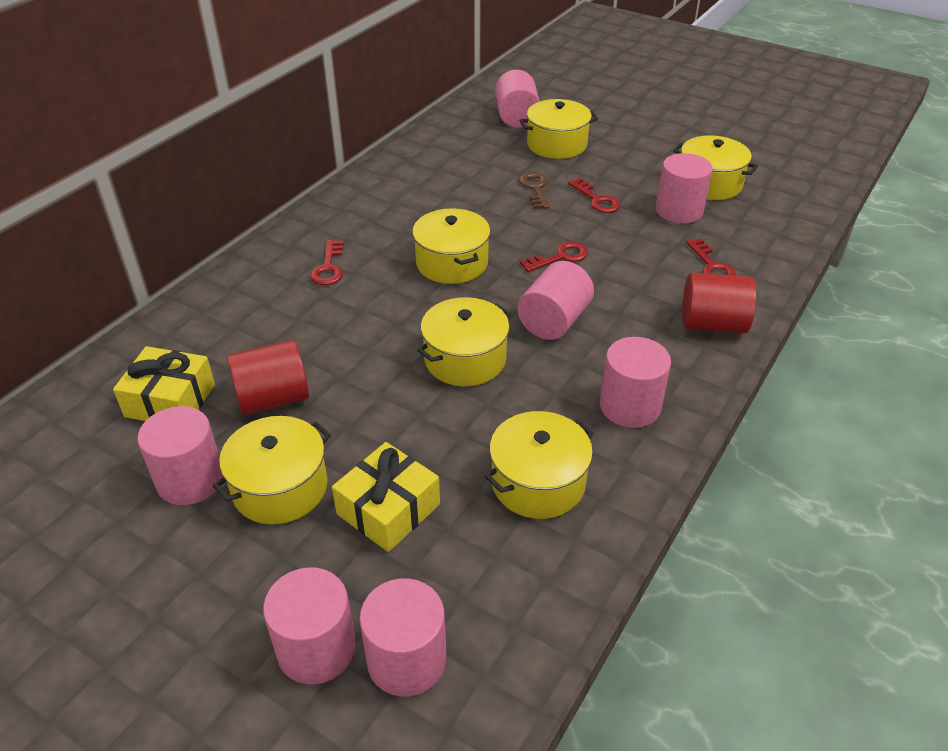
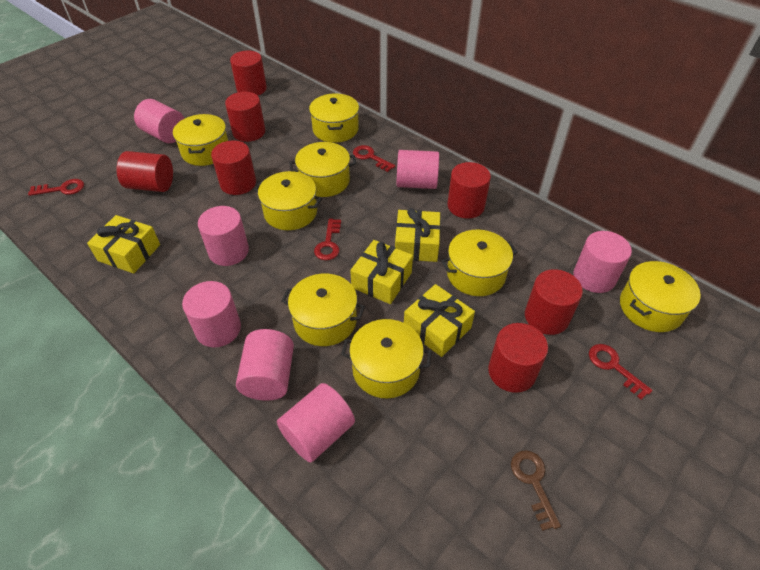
red cylinder: [226,340,309,415] [682,273,756,333] = 2 -> [116,151,173,192] [211,140,256,195] [225,92,265,142] [230,51,267,96] [447,162,491,219] [488,323,548,393] [525,269,583,335] = 7
yellow gift: [113,346,215,421] [332,442,440,552] = 2 -> [87,215,160,274] [350,240,413,304] [395,208,440,262] [404,284,475,357] = 4
yellow pot: [213,416,331,524] [412,208,490,284] [417,297,511,386] [485,411,594,519] [519,99,598,159] [673,135,758,200] = 6 -> [173,114,228,166] [254,171,322,230] [282,274,365,346] [289,142,356,197] [309,93,359,143] [341,319,432,398] [441,230,518,296] [620,261,701,332] = 8

